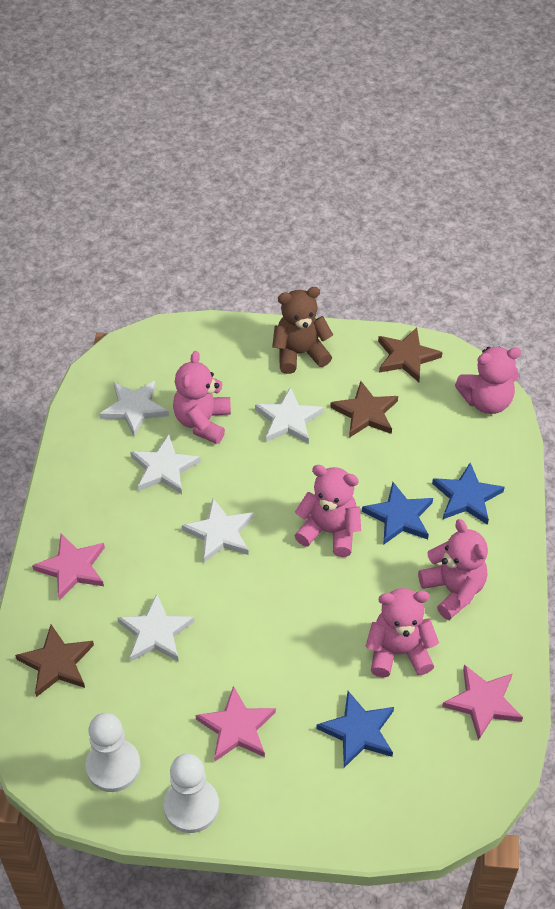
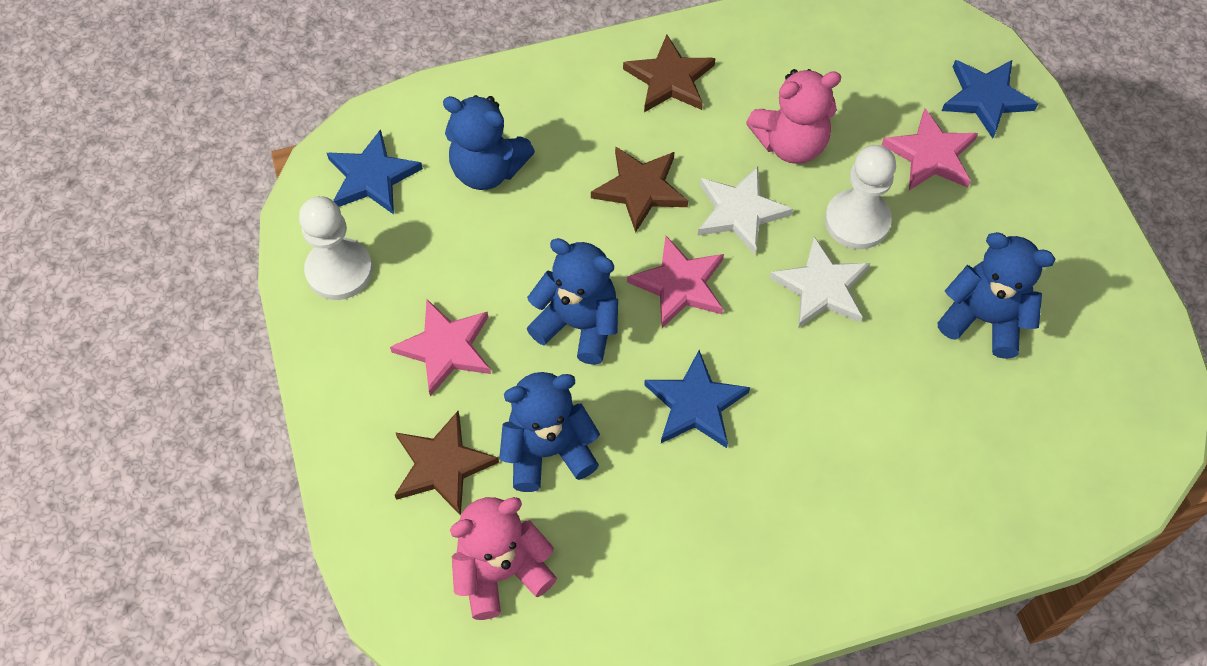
blue teddy bear: none = 0 -> [443,95,535,190] [499,372,600,492] [527,238,618,365] [938,232,1055,359] = 4
brown teddy bear: [272,287,333,374] = 1 -> none = 0
pink teddy bear: [173,351,231,444] [294,465,361,557] [366,588,439,678] [418,519,488,620] [455,347,521,414] = 5 -> [450,497,557,620] [746,69,841,164] = 2
white star: [100,381,169,437] [118,594,195,662] [130,435,201,494] [182,499,254,563] [255,387,324,444] = 5 -> [698,166,793,255] [769,237,870,328] = 2

